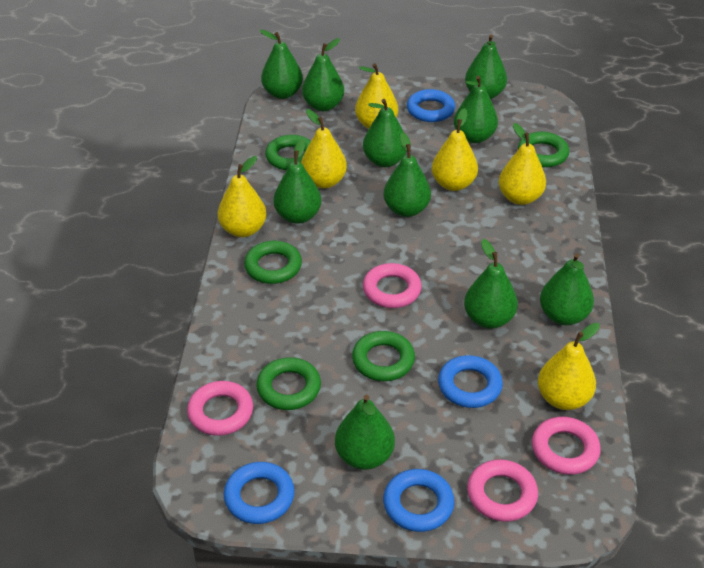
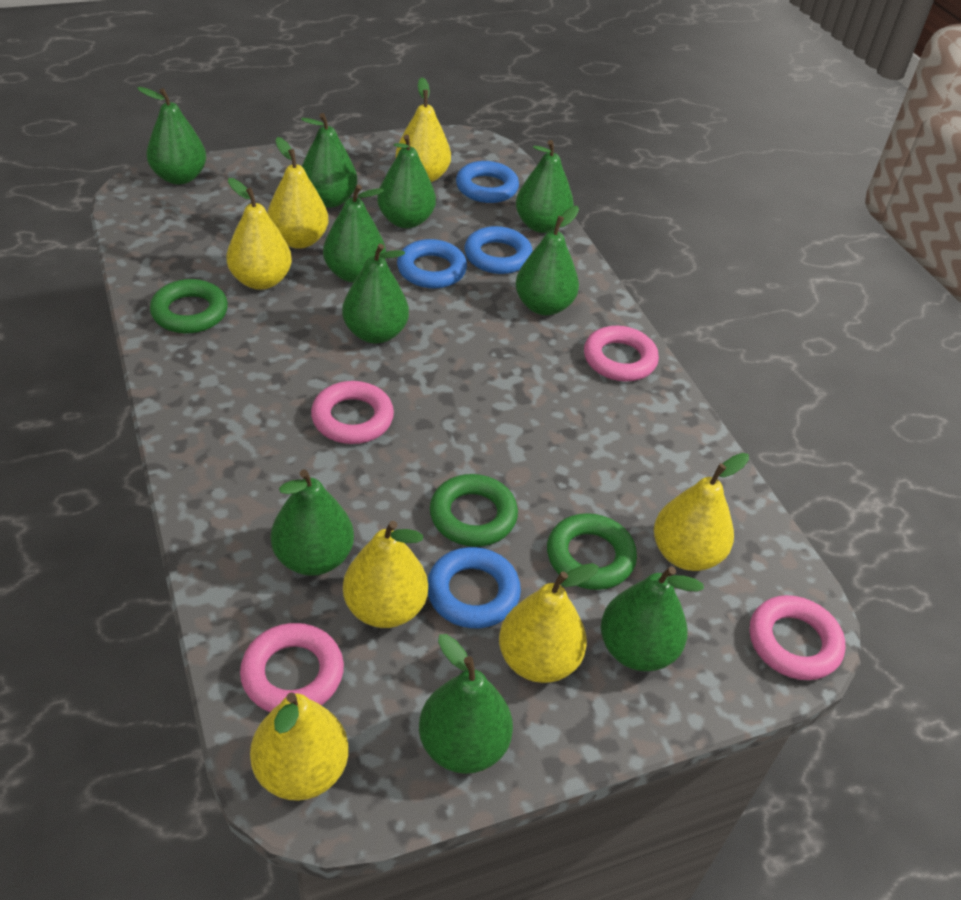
green ring: [244,241,302,284] [257,357,321,410] [265,135,311,170] [352,331,415,381] [518,132,569,167] = 5 -> [150,279,228,333] [430,474,518,547] [547,513,637,590] = 3
yellow pear: [218,156,267,237] [301,109,347,188] [355,63,398,129] [432,108,478,191] [499,123,546,205] [538,323,600,410] = 6 -> [227,178,292,290] [250,692,349,801] [267,137,328,249] [343,521,428,628] [396,77,451,182] [499,563,599,683] [654,453,749,571] = 7

